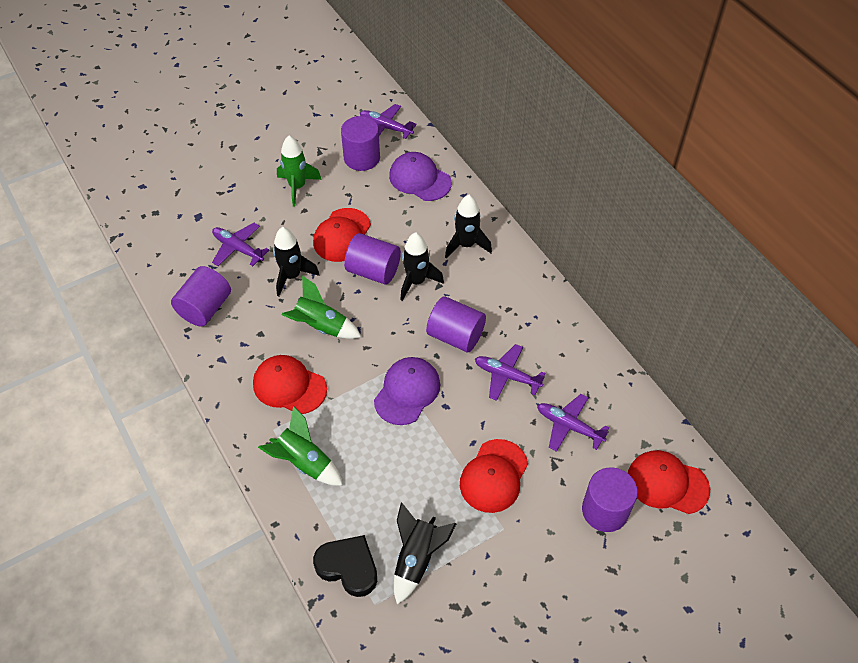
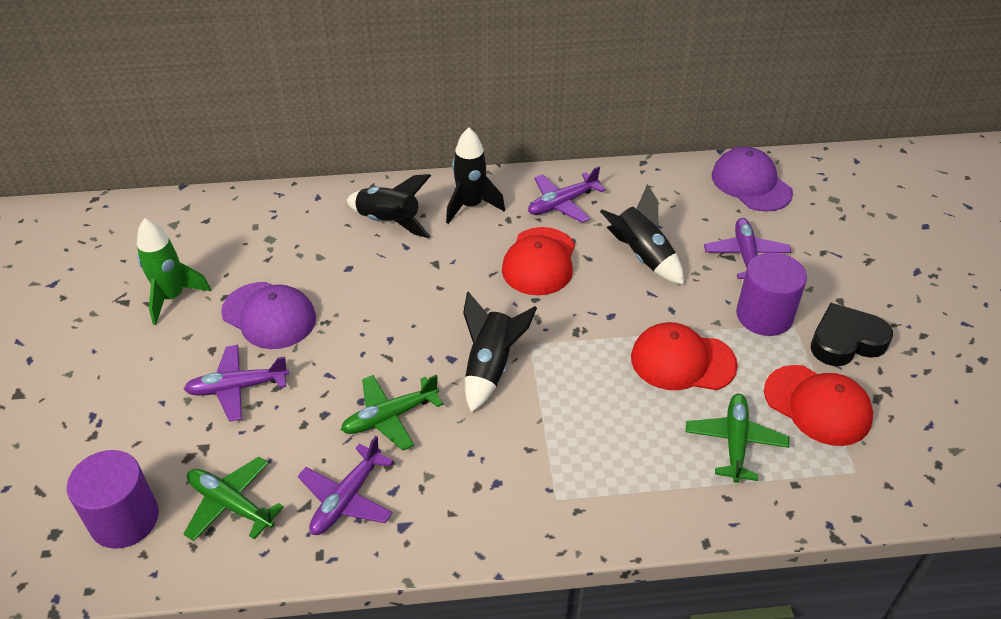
green plane: none = 0 -> [184,457,284,541] [341,375,443,451] [686,393,789,483] = 3
green rocket: [258,406,343,486] [277,135,322,207] [282,276,361,339] = 3 -> [137,218,211,325] = 1
purple cylinder: [171,266,231,326] [341,116,380,171] [344,233,401,285] [426,296,486,352] [582,467,638,532] = 5 -> [67,450,159,549] [736,252,807,336] = 2
red cap: [253,355,327,414] [313,208,371,262] [460,439,528,513] [628,450,710,514] = 4 -> [502,227,575,295] [631,322,738,390] [764,365,873,446] = 3

